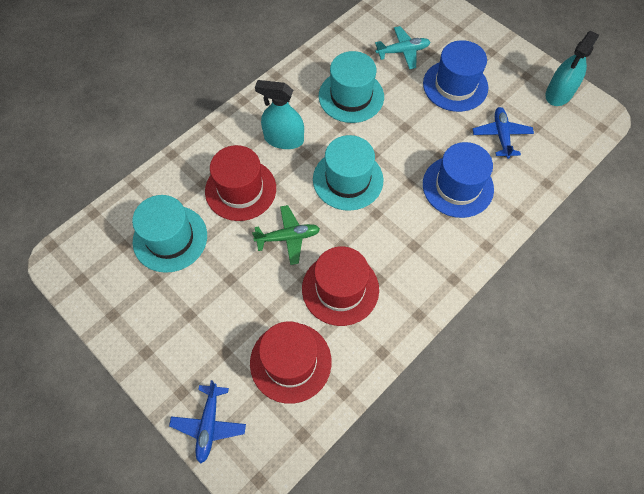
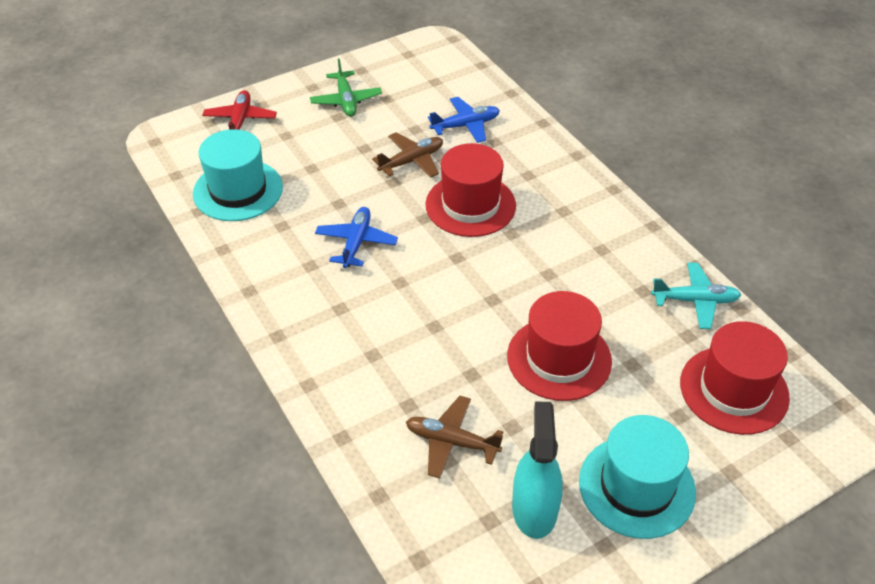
blue hat: [423,40,488,112] [423,142,494,218] = 2 -> none = 0
brown plane: none = 0 -> [372,133,443,177] [406,396,503,478] = 2
red plane: none = 0 -> [202,90,277,132] = 1
turquoise hat: [132,195,207,273] [313,135,383,211] [319,51,384,123] = 3 -> [193,129,283,221] [579,415,696,539] = 2
turquoise spray bottle: [255,80,304,149] [545,31,599,106] = 2 -> [512,401,563,539] = 1

